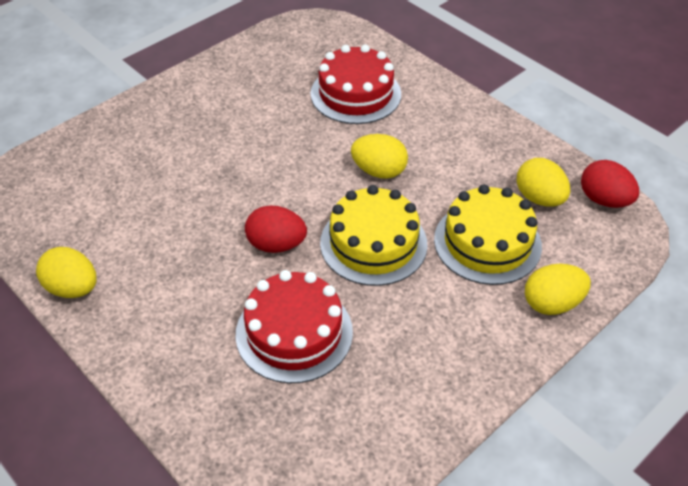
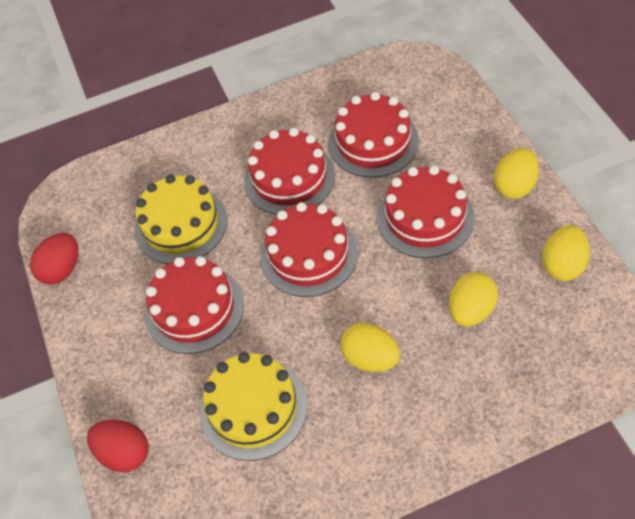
red cake: [235,270,353,383] [311,44,401,124] = 2 -> [145,256,244,354] [244,128,335,215] [260,202,358,297] [329,92,419,178] [377,166,475,258] = 5

